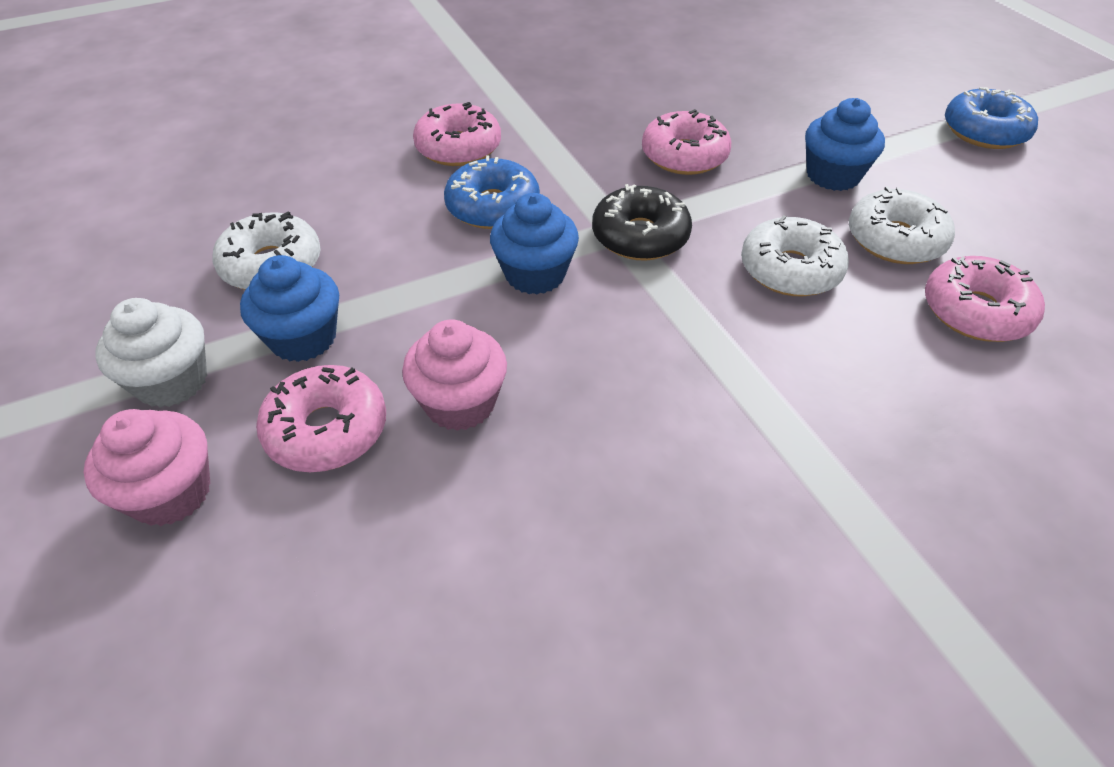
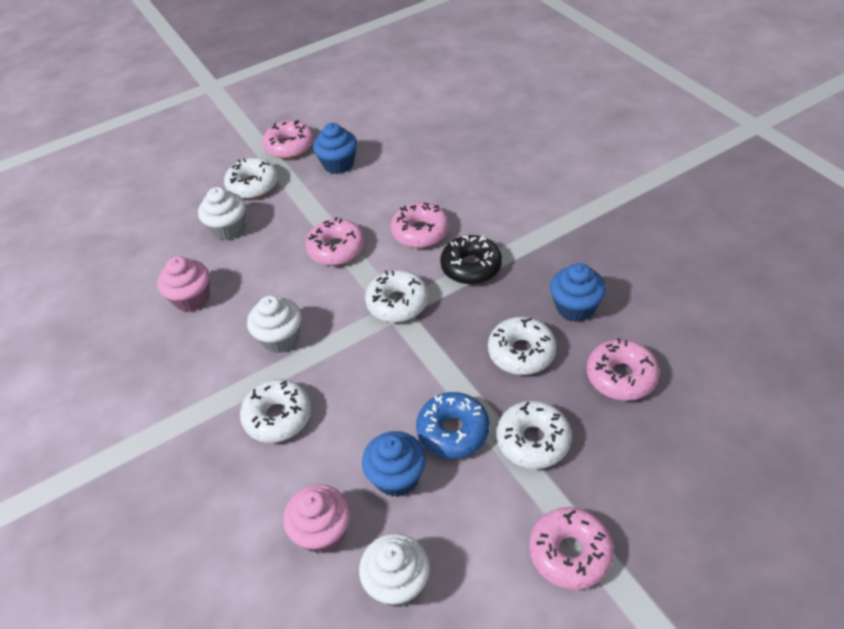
blue donut: [444,155,540,229] [945,87,1038,149] = 2 -> [416,392,489,459] = 1
pink donut: [256,365,386,472] [413,102,501,166] [642,109,731,175] [925,256,1045,342] = 4 -> [262,120,314,159] [305,217,365,265] [391,202,449,248] [529,507,614,590] [587,338,660,401] = 5
white cupcake: [95,298,207,408] = 1 -> [198,187,246,240] [247,295,302,353] [359,534,430,607] = 3
white donut: [212,211,321,290] [741,215,849,296] [849,186,955,264] = 3 -> [224,158,278,199] [240,379,311,443] [365,270,429,322] [488,317,557,375] [496,401,572,469] = 5

